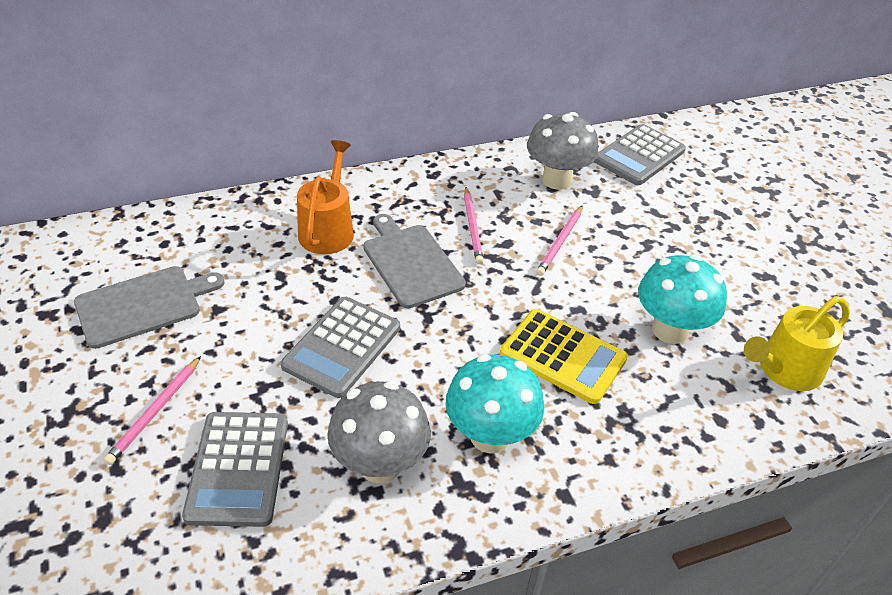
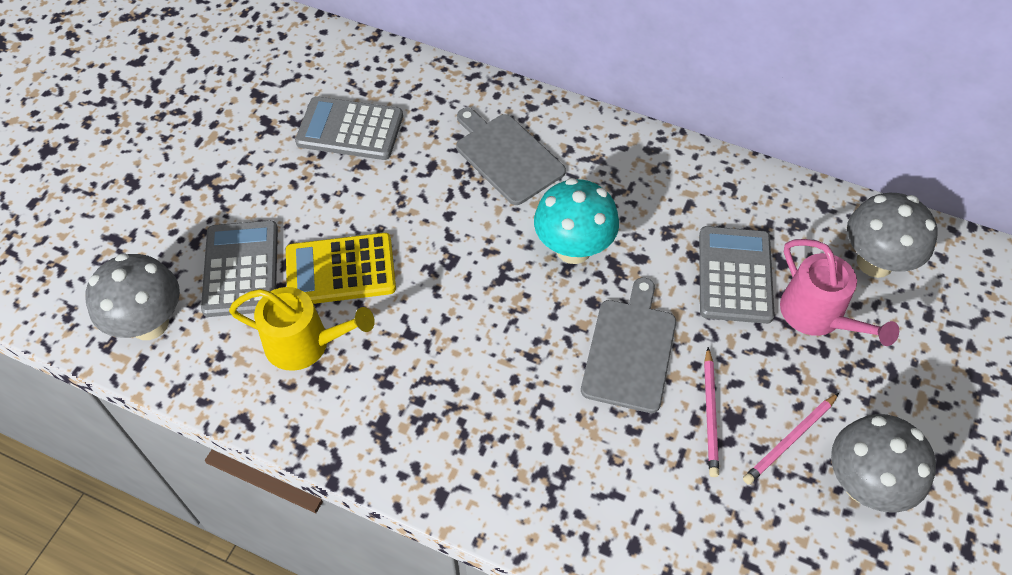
grey mushroom: [327,381,431,483] [527,112,598,190] = 2 -> [85,253,180,340] [831,414,936,513] [847,193,938,278] = 3
orange watering can: [297,140,354,254] = 1 -> none = 0
pink pencil: [103,356,201,465] [464,187,484,264] [536,205,583,276] = 3 -> [704,347,719,477] [743,393,839,485] = 2
pink watering can: none = 0 -> [780,239,899,346] = 1
turquoise mushroom: [445,354,544,454] [638,255,727,344] = 2 -> [534,178,619,264] = 1

